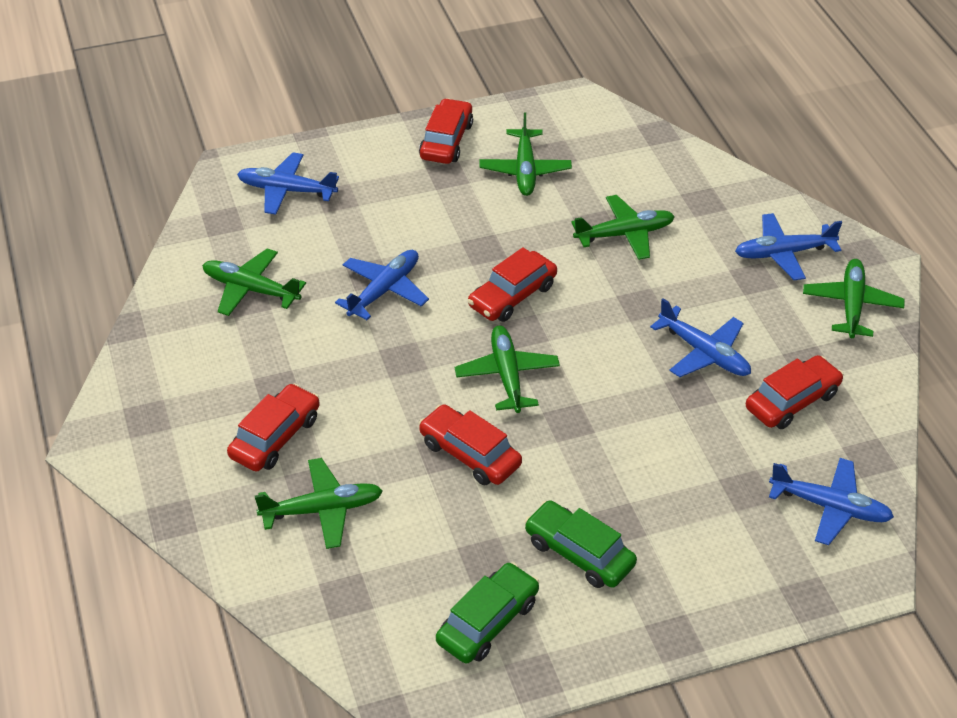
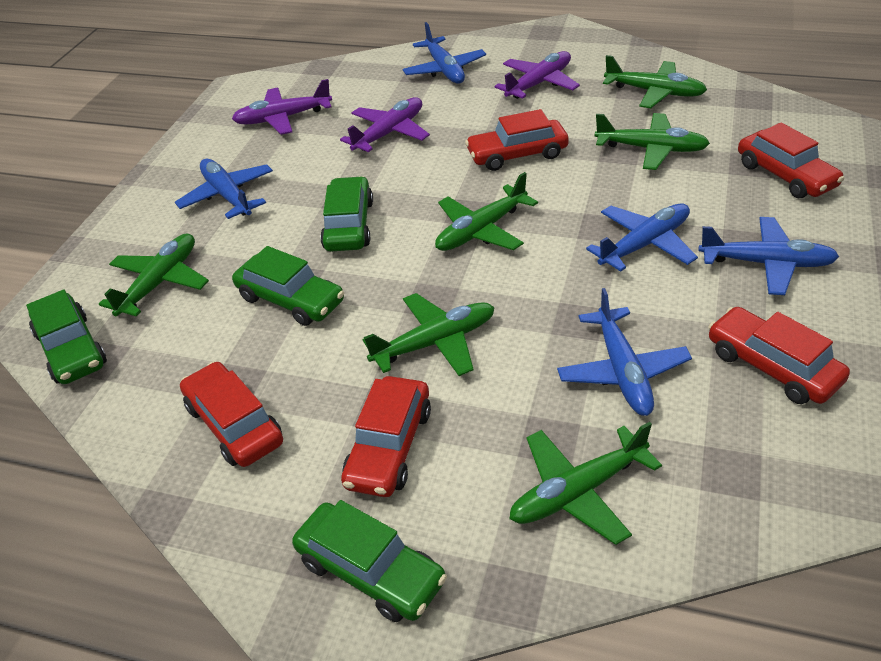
green car: [436,562,539,663] [524,500,637,588] = 2 -> [26,290,107,384] [232,246,344,326] [292,500,447,622] [320,176,373,251] = 4
purple plane: none = 0 -> [232,79,332,135] [340,97,430,152] [495,51,580,99] = 3

